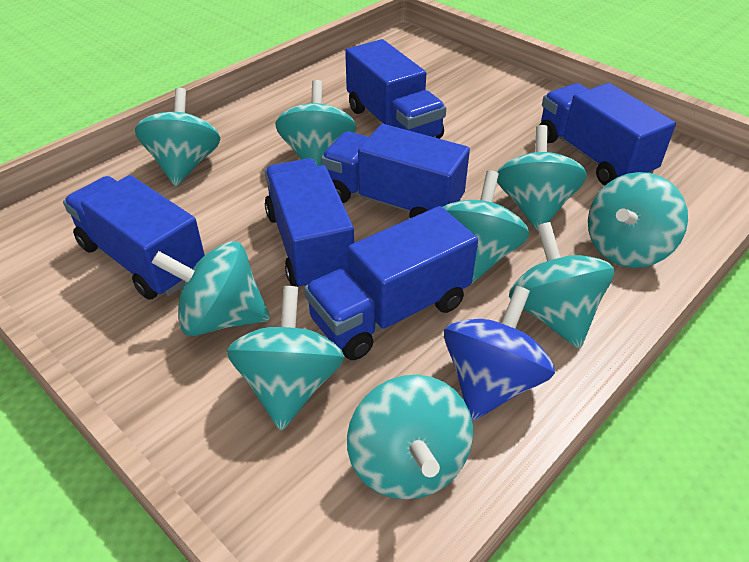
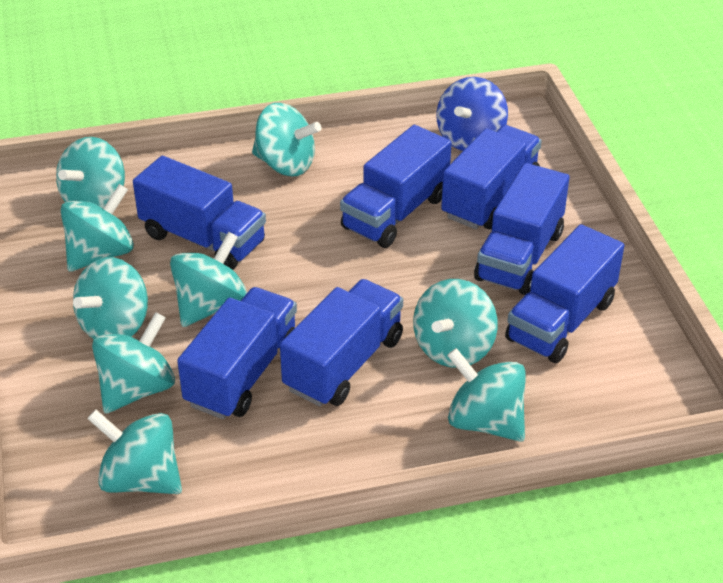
blue truck: [63,175,205,300] [265,158,354,287] [304,206,478,360] [321,124,470,218] [345,39,446,139] [539,83,676,185] = 6 -> [133,156,266,270] [177,287,297,419] [280,279,403,407] [340,125,452,248] [441,125,542,229] [474,163,569,295] [505,224,624,363] = 7

